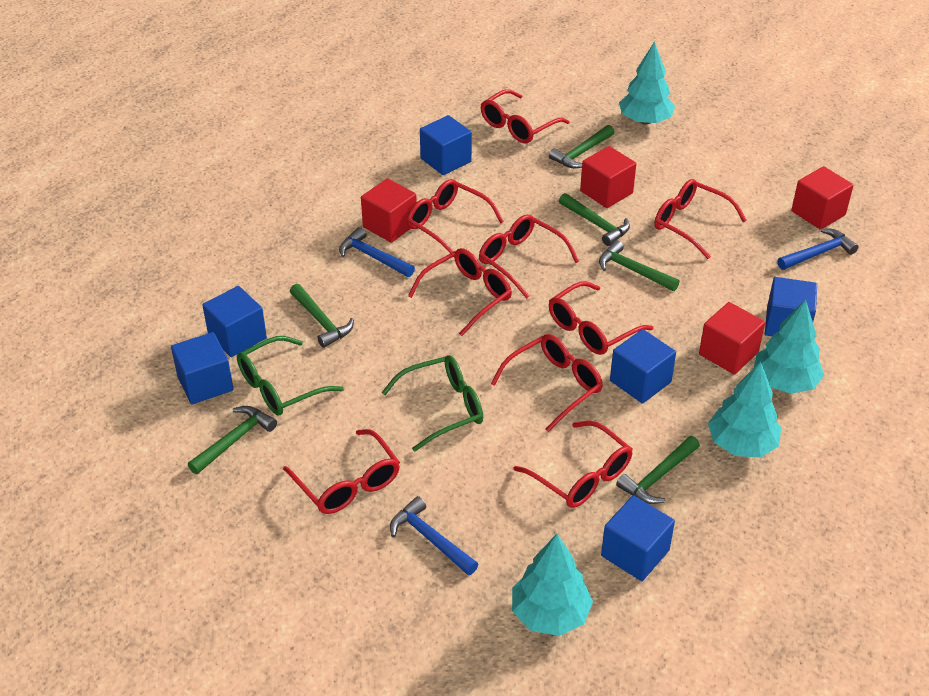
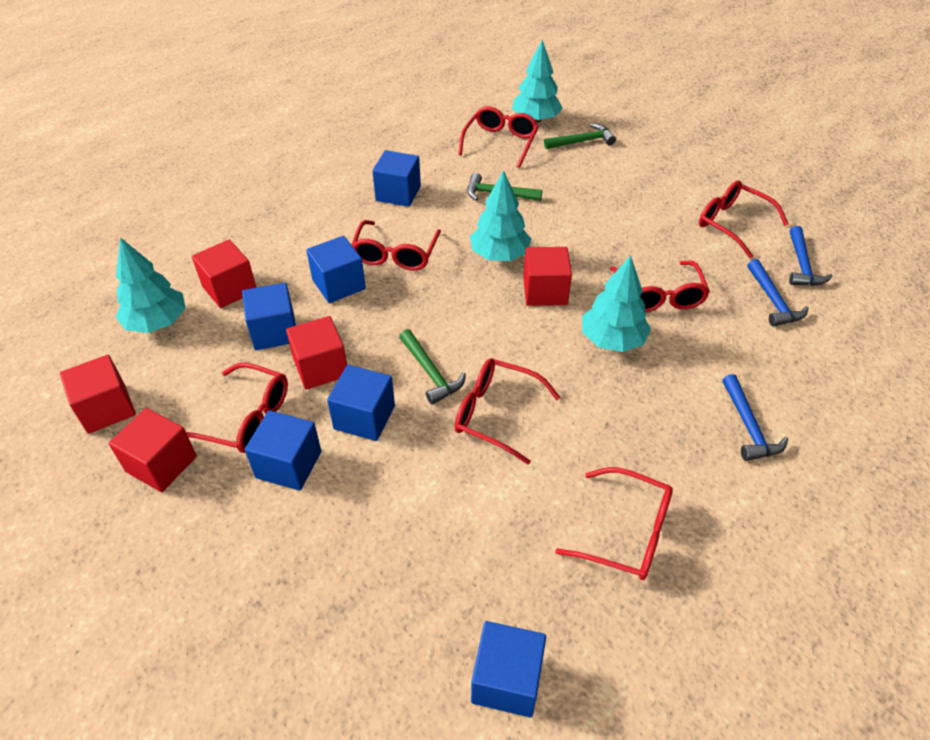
green glasses: [237,336,344,415] [382,355,483,452] = 2 -> none = 0
green hammer: [188,406,277,474] [290,284,354,348] [549,125,614,168] [559,193,630,246] [599,240,680,291] [616,436,700,504] = 6 -> [399,329,466,405] [467,173,542,201] [544,123,616,149] = 3
red cube: [361,178,417,243] [580,146,636,208] [699,302,765,375] [791,166,854,230] = 4 -> [60,355,136,434] [109,408,197,492] [192,240,257,308] [286,316,347,390] [523,247,572,306] = 5
red glasses: [283,429,400,514] [407,179,504,253] [408,248,512,336] [479,214,579,298] [481,89,570,143] [491,334,603,432] [514,420,632,508] [549,281,654,355] [654,179,747,259] = 9 -> [186,362,288,453] [351,220,441,271] [455,358,560,465] [458,106,539,168] [555,467,673,580] [610,261,710,313] [699,181,788,258] = 7

